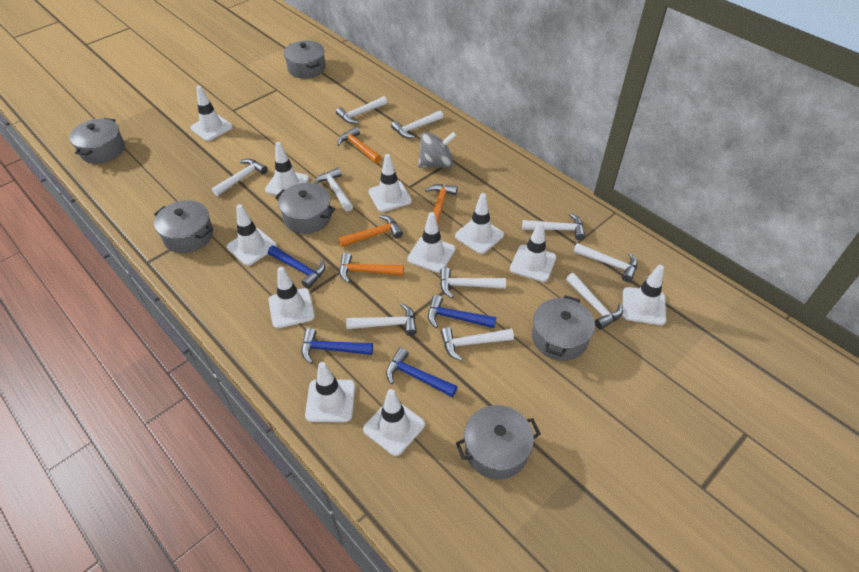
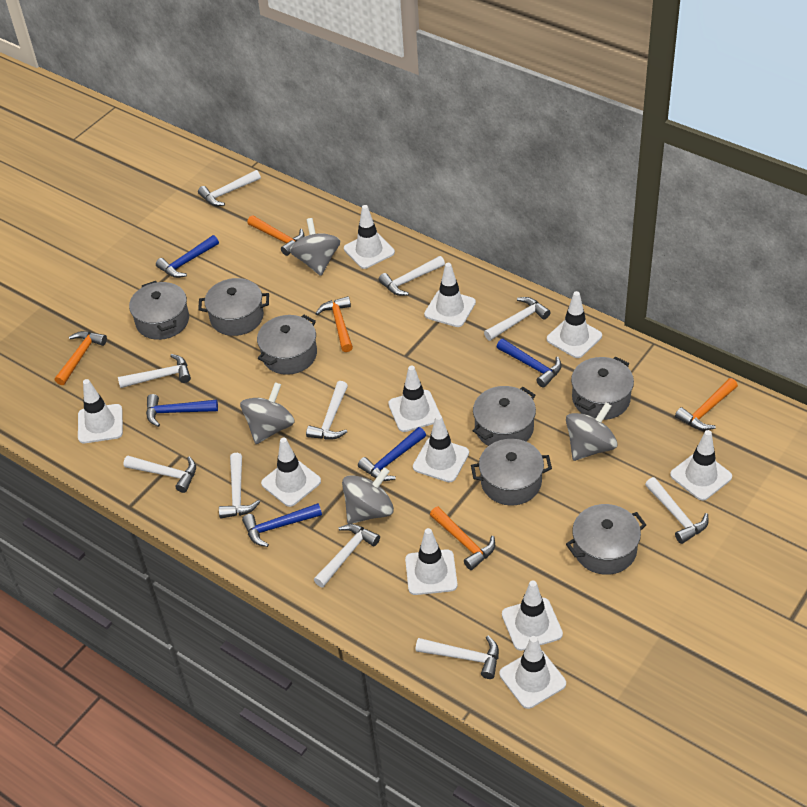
blue hammer: [268,246,325,289] [302,328,373,364] [386,348,457,397] [428,295,497,328] = 4 -> [146,394,218,427] [156,235,219,278] [242,503,322,547] [358,427,426,481] [497,339,562,388] = 5
grey pot: [69,118,125,164] [154,200,213,253] [275,183,335,234] [284,41,326,79] [456,405,541,480] [532,295,595,361] = 6 -> [129,281,189,340] [198,278,269,336] [257,315,317,375] [471,439,552,506] [473,386,536,446] [566,504,646,575] [571,356,634,420] = 7
grey spinning top: [418,132,457,168] = 1 -> [240,382,295,444] [290,218,340,276] [342,467,394,524] [566,403,618,461] = 4
orange hammer: [337,127,381,163] [338,215,403,247] [339,253,404,283] [425,184,458,225] = 4 -> [55,331,107,385] [247,215,304,256] [315,296,353,352] [430,506,495,570] [675,378,738,430] = 5

